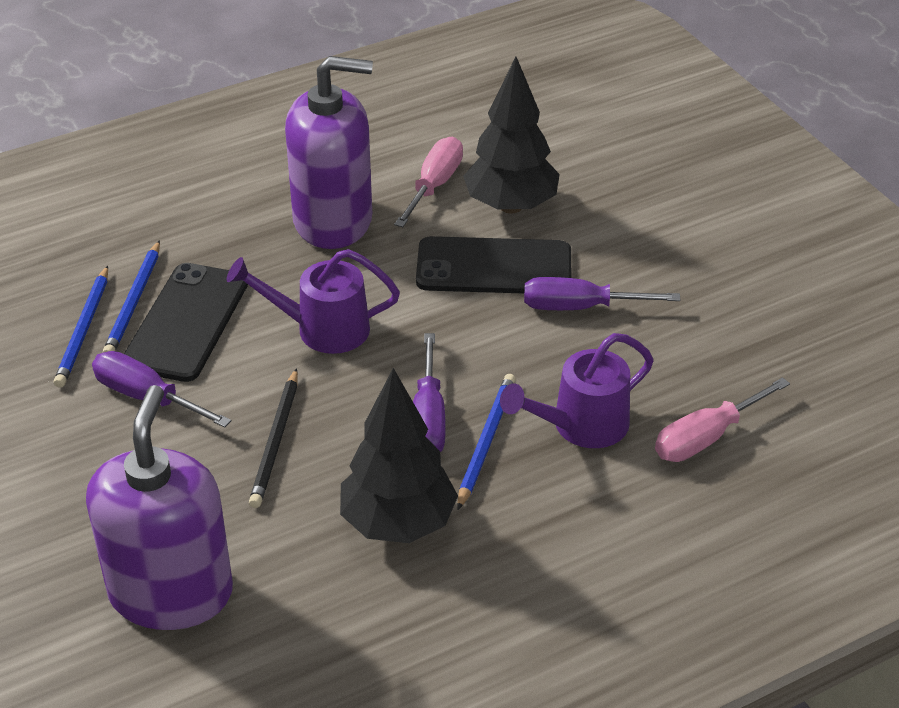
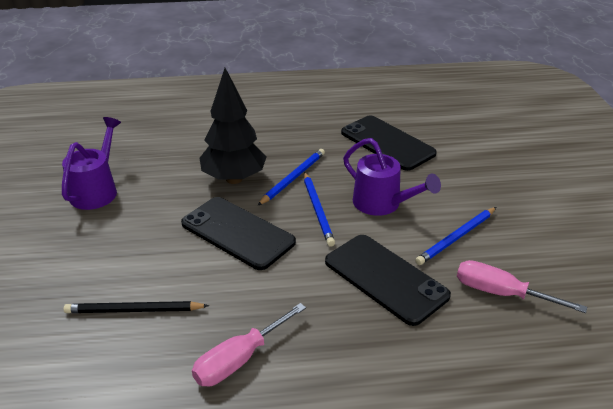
black phone: [124,263,248,382] [416,236,572,294] = 2 -> [181,197,296,270] [325,235,451,326] [341,115,437,171] = 3
black tree: [340,368,458,543] [463,57,560,214] = 2 -> [200,68,267,184] = 1
purple screwdriver: [92,351,231,428] [413,333,445,452] [524,277,680,310] = 3 -> none = 0
purple soap dispenser: [86,385,233,630] [285,56,373,249] = 2 -> none = 0

